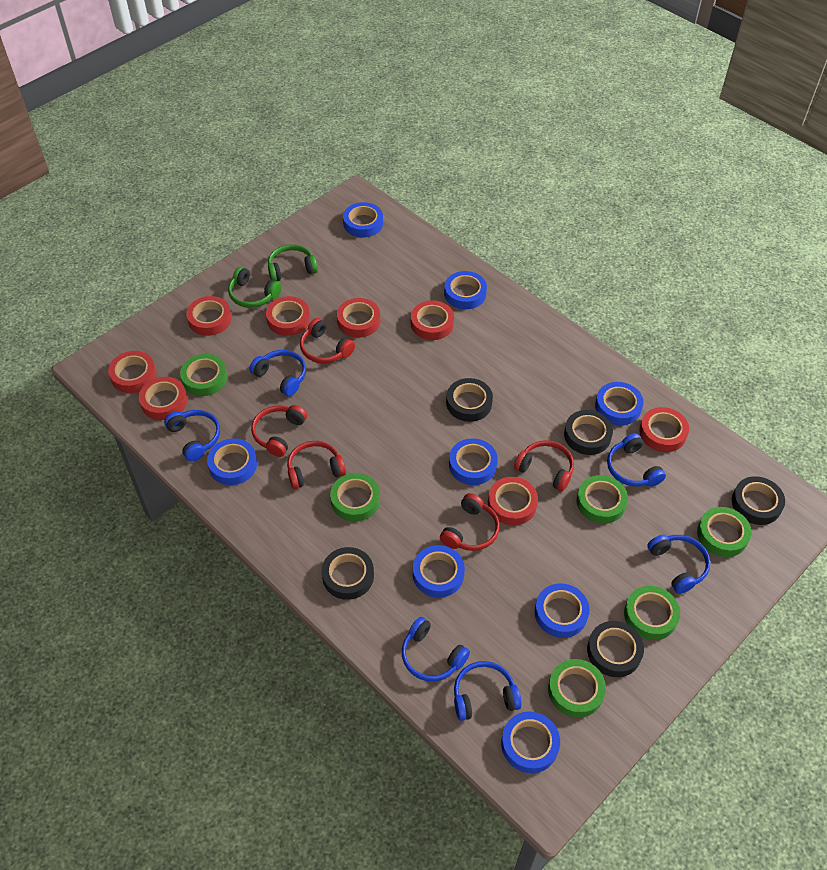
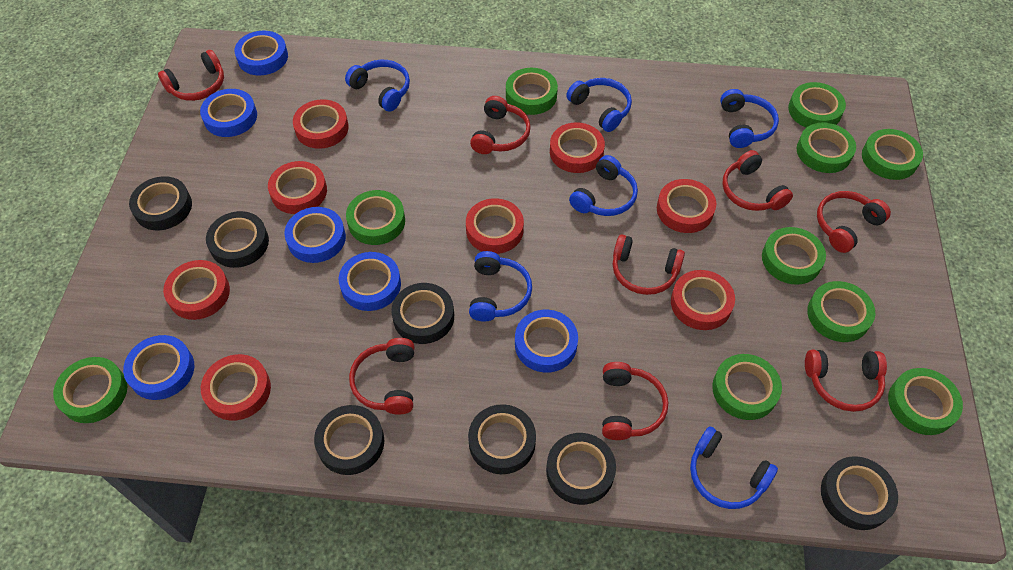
black tape: [322,547,374,600] [446,378,493,422] [564,410,613,455] [587,621,644,677] [732,476,785,525] = 5 -> [129,176,192,230] [206,211,269,268] [314,405,384,475] [391,283,454,344] [468,404,536,474] [546,433,616,505] [821,456,898,530] = 7
blue tape: [207,438,257,485] [343,202,383,237] [413,545,465,598] [444,271,487,309] [449,438,498,485] [501,711,560,773] [535,583,589,638] [595,382,643,425] = 8 -> [123,335,194,400] [200,89,257,137] [234,31,288,75] [284,207,346,263] [339,252,401,311] [515,310,578,373] = 6
green headphones: [228,267,282,308] [268,244,318,281] = 2 -> none = 0
green tape: [180,354,227,396] [330,473,380,522] [548,659,606,718] [576,475,628,524] [624,586,680,640] [697,507,752,557] = 6 -> [53,357,127,423] [346,190,405,245] [506,68,558,115] [712,354,782,420] [762,227,826,285] [788,82,846,128] [797,122,856,173] [807,281,875,342] [862,129,923,180] [888,368,963,435] = 10
red headphones: [251,405,307,457] [287,441,346,489] [300,318,355,363] [440,493,500,551] [514,440,574,491] = 5 -> [158,50,224,101] [349,338,414,414] [470,96,531,154] [602,362,668,440] [613,234,685,295] [722,150,793,211] [805,350,887,412] [817,191,891,253] = 8

